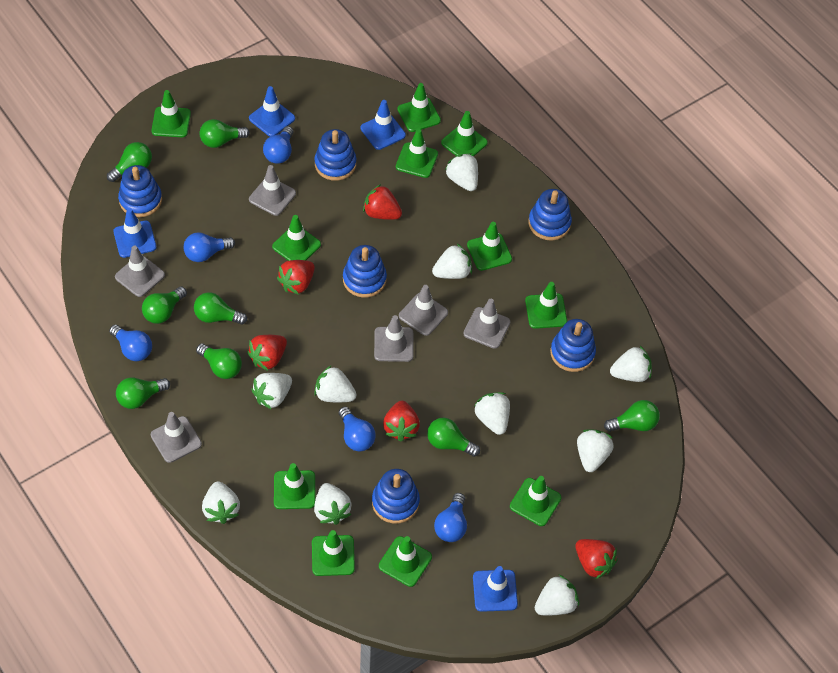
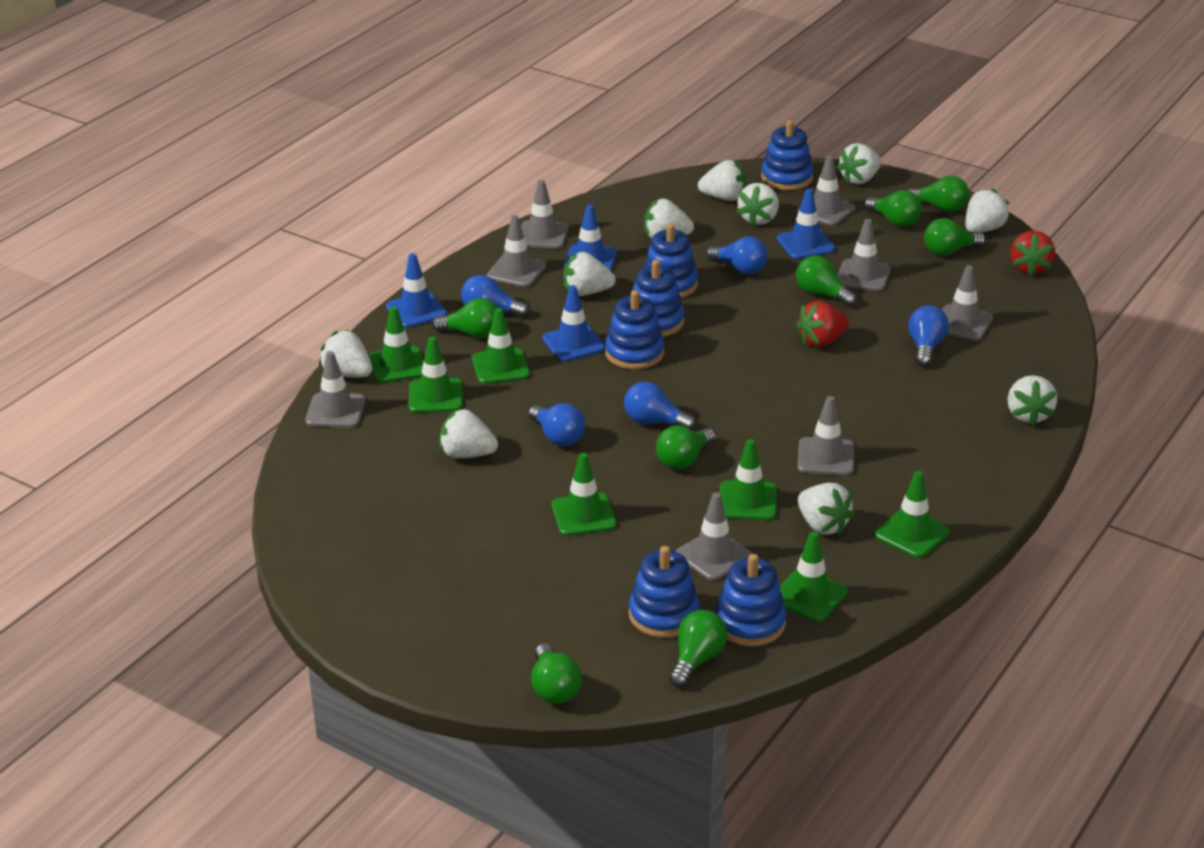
green traffic cone: [151,90,191,137] [272,215,321,261] [274,463,315,509] [312,530,355,576] [379,536,432,587] [396,129,438,178] [397,83,441,132] [441,111,488,157] [467,222,512,271] [510,476,561,526] [525,282,567,329] = 11 -> [369,306,424,383] [409,337,463,413] [472,308,530,384] [552,453,617,536] [720,439,777,520] [780,531,848,622] [875,471,950,558] = 7
grey traffic cone: [115,246,165,297] [151,412,202,463] [249,165,296,216] [374,315,413,362] [399,285,448,336] [463,299,511,349] = 6 -> [305,351,366,428] [487,215,546,287] [521,180,568,249] [676,492,752,581] [797,156,855,226] [797,396,854,476] [837,219,891,291] [942,265,993,341] = 8
red strawberry: [247,335,287,371] [277,260,315,295] [363,184,402,220] [383,401,420,442] [575,539,618,580] = 5 -> [796,301,849,347] [1010,231,1055,276] = 2

